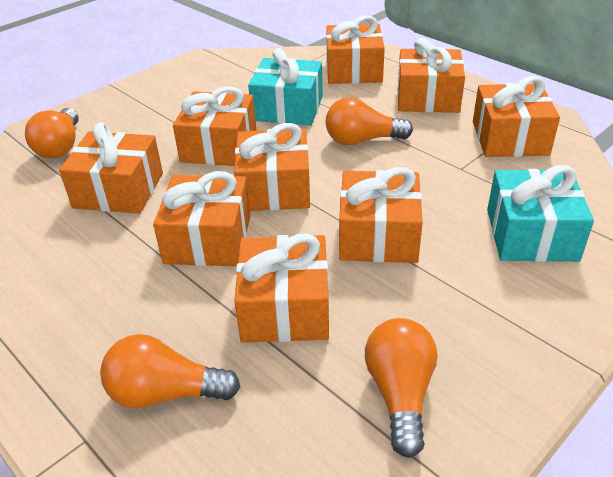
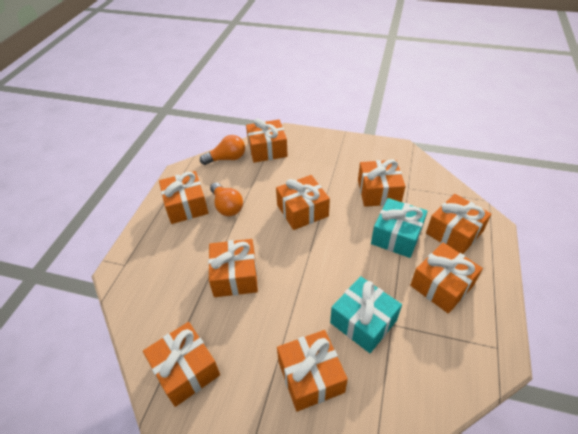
orange light bulb: [25,108,79,158] [100,334,240,408] [326,97,413,145] [365,318,437,458] = 4 -> [200,135,245,165] [210,182,243,216] = 2

